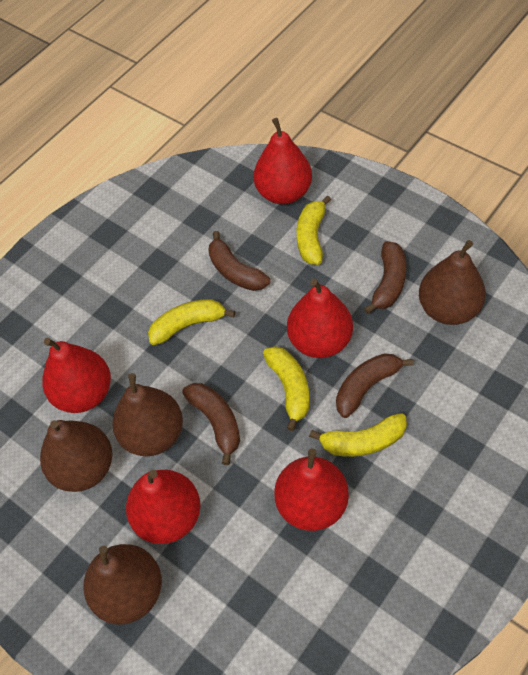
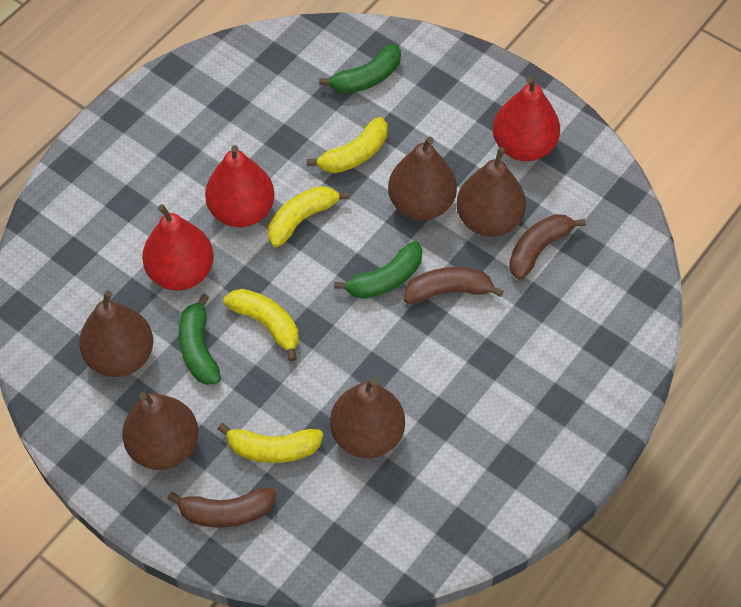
brown banana: [182,383,240,465] [208,231,270,291] [336,353,413,418] [364,241,406,314] = 4 -> [167,488,276,528] [404,267,504,304] [509,214,586,280] = 3
brown pear: [40,420,112,492] [83,544,162,625] [112,373,183,456] [419,240,486,325] = 4 -> [79,291,153,377] [122,392,199,470] [330,378,405,458] [388,137,457,220] [456,147,526,237] = 5
green banana: none = 0 -> [179,293,221,385] [319,44,401,94] [334,241,422,299] = 3
red pear: [42,338,111,413] [126,470,200,544] [254,118,312,204] [274,448,349,531] [287,279,353,358] = 5 -> [142,204,214,290] [205,145,275,227] [493,76,560,161] = 3

